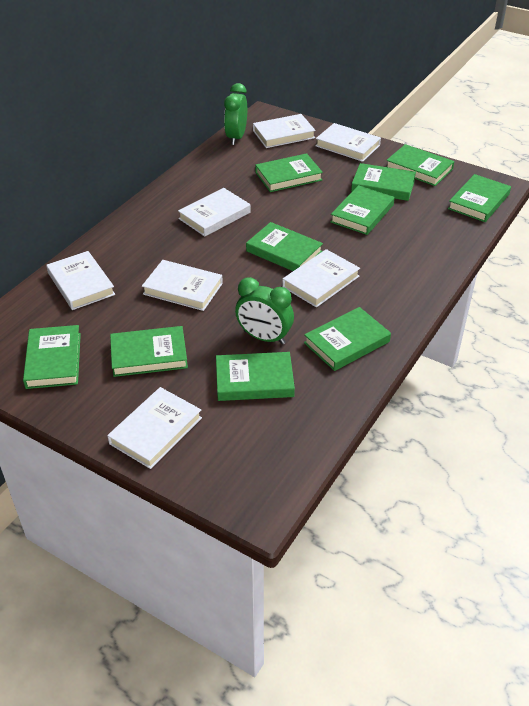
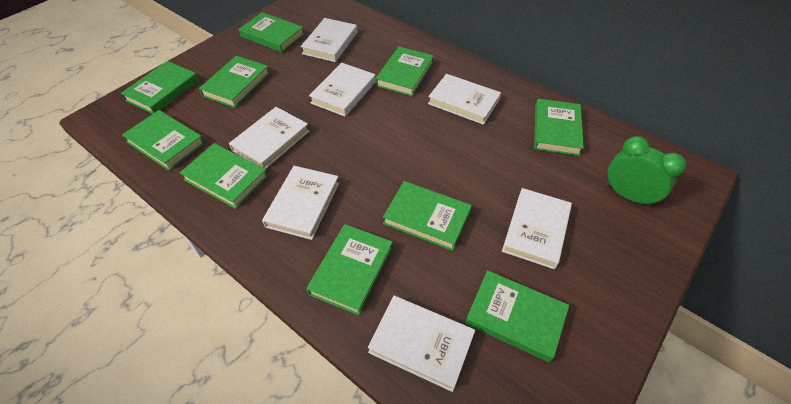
green clock: [224,83,247,145] [235,277,294,345] = 2 -> [606,136,686,207] = 1

